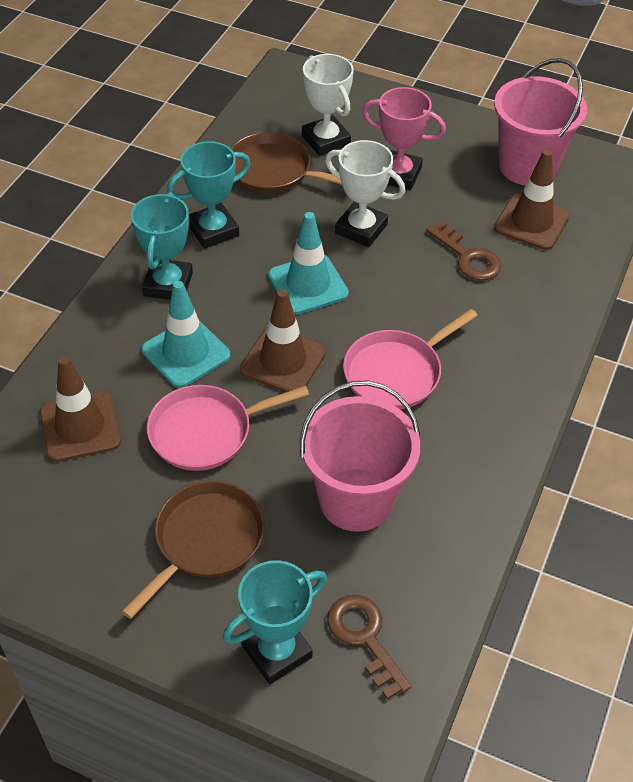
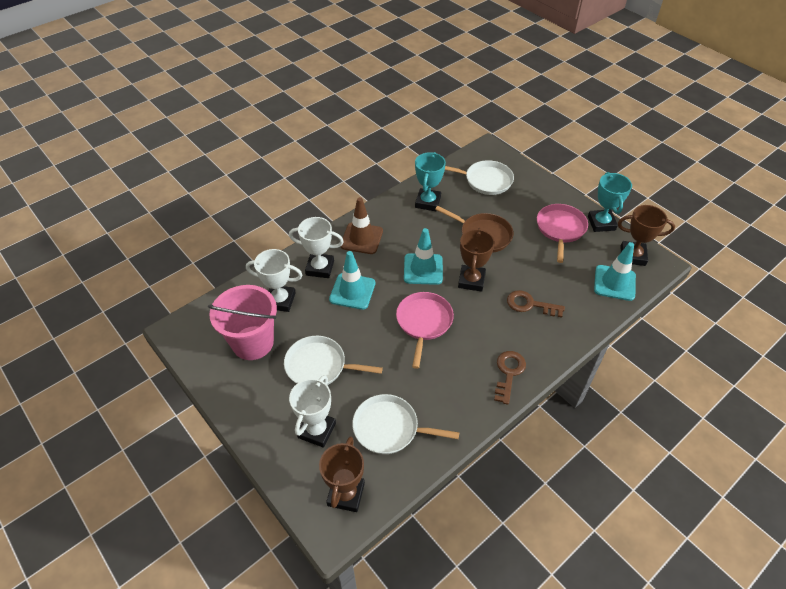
brown pan: [121,481,265,619] [231,132,342,193] = 2 -> [435,206,513,253] = 1
brown traffic cone: [40,356,121,462] [240,289,326,393] [494,149,570,250] = 3 -> [340,197,383,254] = 1
brown trophy: none = 0 -> [319,436,365,512] [458,228,495,292] [618,205,675,266] = 3
pink bucket: [300,381,420,532] [494,58,587,186] = 2 -> [208,285,277,360] = 1
pink trophy: [362,87,446,190] = 1 -> none = 0
turquoise traffic cone: [141,281,231,388] [268,212,349,315] = 2 -> [329,251,375,310] [404,228,443,285] [594,242,636,301] = 3
turquoise trophy: [131,192,193,300] [167,141,251,249] [223,560,327,684] = 3 -> [415,152,446,211] [588,172,632,232] = 2
white pan: none = 0 -> [284,336,383,385] [352,394,459,454] [445,160,514,195] = 3
white trophy: [302,54,354,156] [325,140,405,247] = 2 -> [246,249,303,312] [289,217,344,278] [289,375,336,448] = 3

